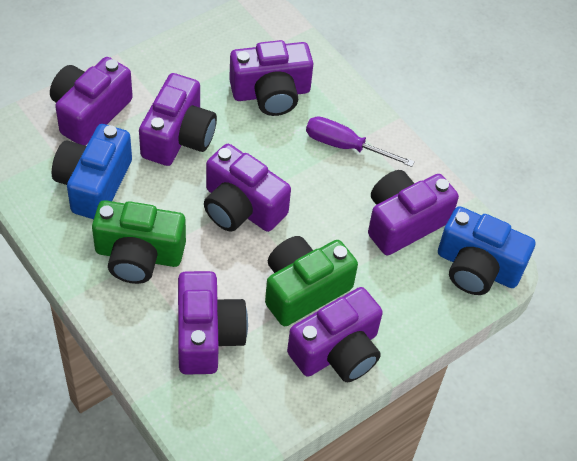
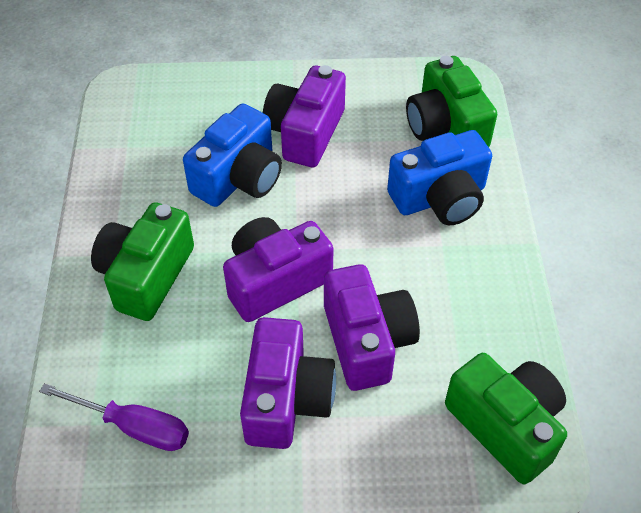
green camera: [92,200,186,284] [265,236,358,326] = 2 -> [91,202,194,321] [406,56,497,147] [445,353,567,484] = 3
purple camera: [50,57,133,145] [139,73,217,166] [178,271,248,375] [204,144,291,232] [229,40,314,116] [287,287,383,382] [368,170,459,255] = 7 -> [223,217,334,322] [240,317,336,449] [263,65,346,167] [324,264,420,391] = 4

